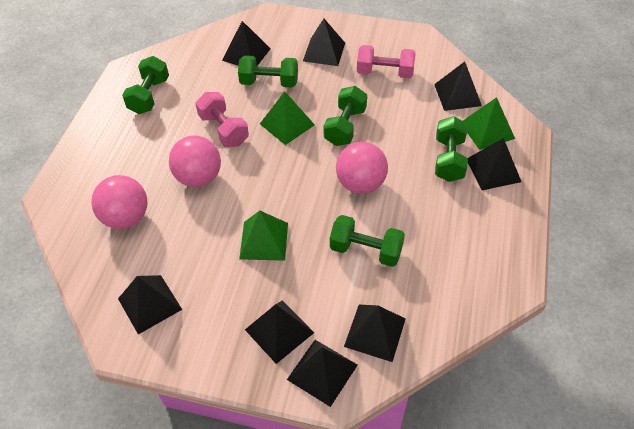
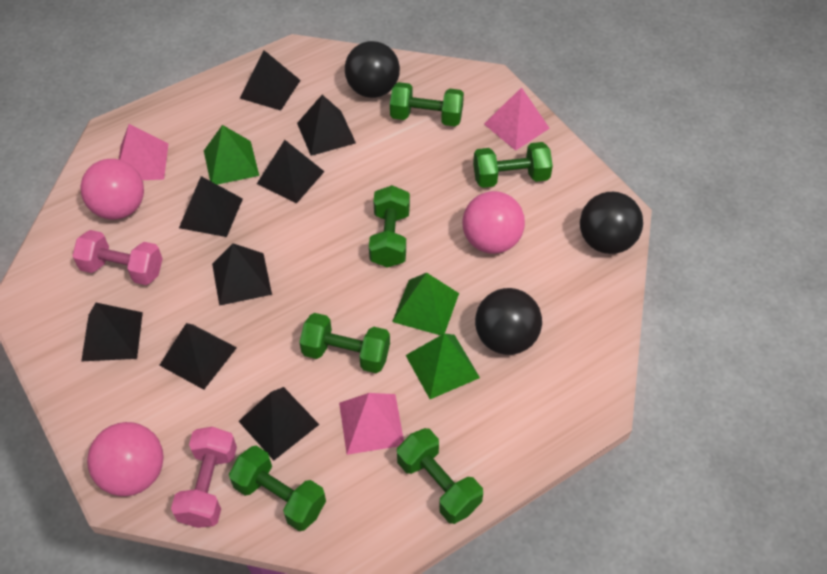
black ball: none = 0 -> [345,41,400,98] [475,288,542,355] [580,192,643,254] = 3
green dumbbell: [122,56,169,114] [238,55,298,88] [324,86,367,146] [330,215,405,267] [435,116,468,182] = 5 -> [229,446,326,531] [299,313,390,373] [369,185,410,268] [390,82,464,126] [397,428,483,524] [473,142,553,188] = 6
pink pyramid: none = 0 -> [119,124,169,180] [339,393,404,455] [484,87,550,151] = 3

